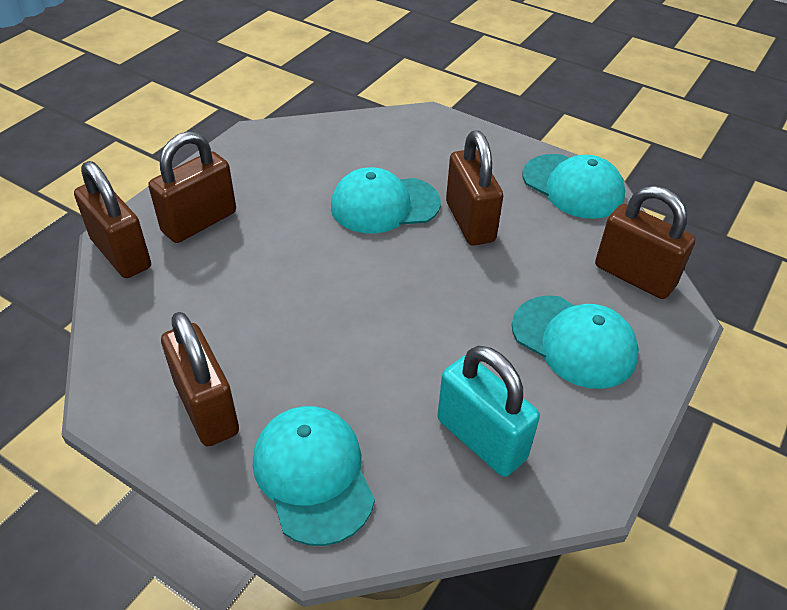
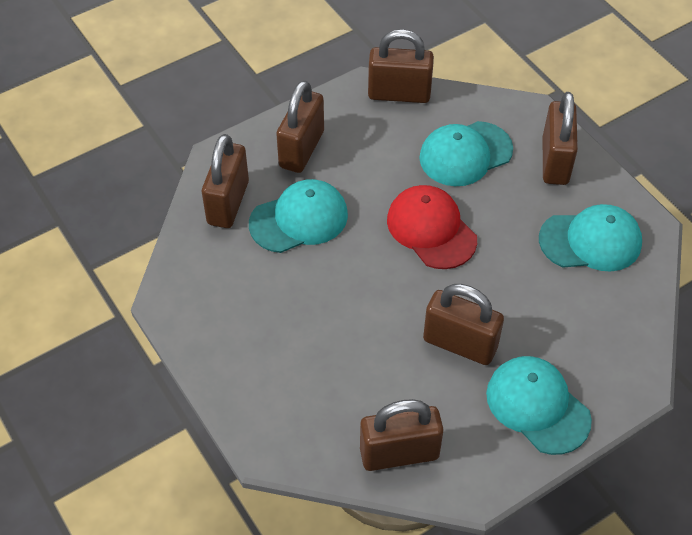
brown padlock: [74,161,151,278] [148,131,236,243] [161,312,239,447] [446,131,503,246] [595,186,696,299] = 5 -> [202,134,249,228] [276,80,324,173] [360,399,443,471] [368,29,434,103] [423,284,504,365] [543,92,578,185] = 6
red cap: none = 0 -> [387,185,477,269] = 1
turquoise padlock: [437,346,540,477] = 1 -> none = 0

